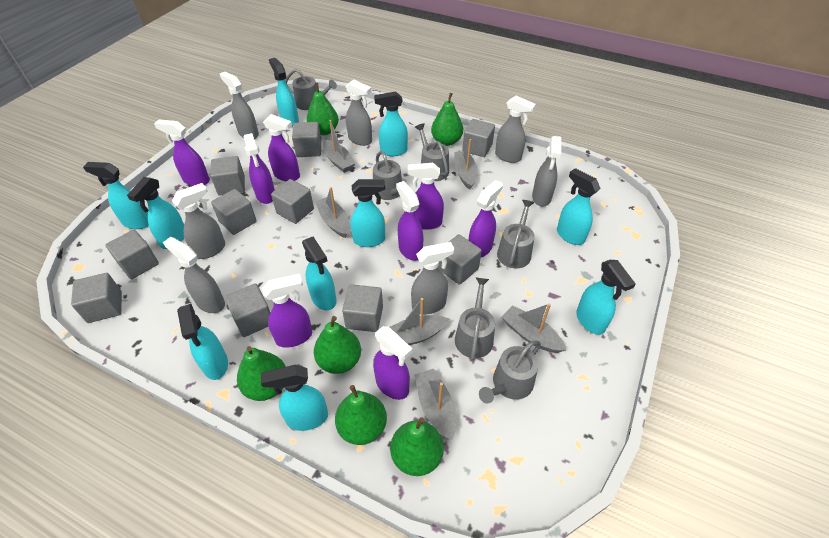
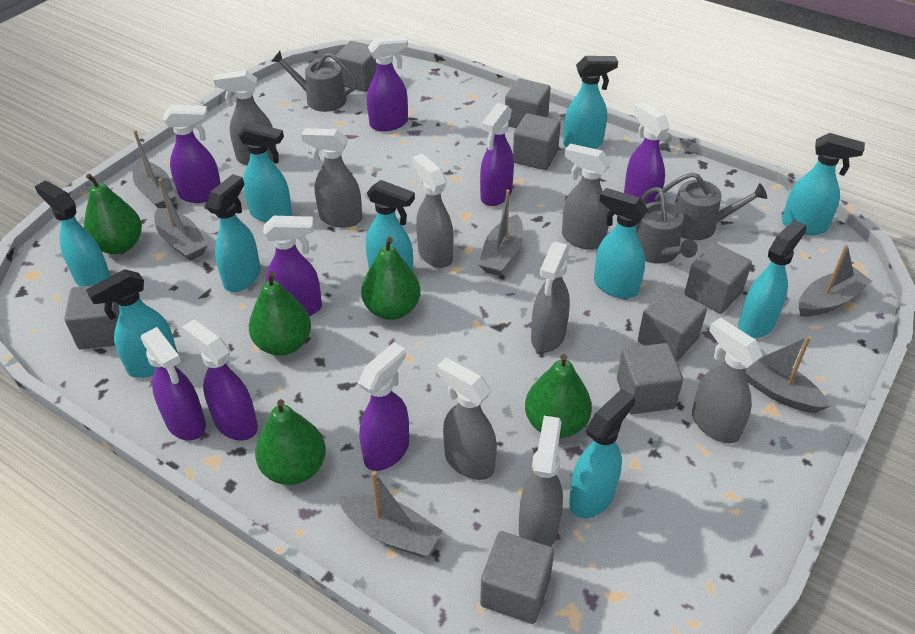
green pear: [237,346,286,401] [307,83,339,135] [314,316,361,374] [335,385,387,445] [390,417,444,476] [431,93,463,146] = 6 -> [84,173,142,254] [249,271,311,356] [255,399,326,485] [361,237,421,320] [525,354,592,438] = 5
grey cube: [71,273,122,323] [106,230,159,279] [210,156,245,196] [211,189,257,235] [225,283,271,337] [271,179,314,224] [292,122,322,157] [342,284,383,332] [438,234,482,285] [462,119,495,157] = 10 -> [64,285,119,349] [335,41,377,92] [480,531,554,624] [505,78,551,128] [513,113,561,170] [617,343,683,414] [638,288,707,362] [685,243,752,314] = 8
grey spray bottle: [163,237,225,313] [172,183,225,259] [220,71,259,139] [345,79,372,146] [411,242,454,314] [495,96,536,163] [532,136,561,207] = 7 -> [214,70,277,165] [301,128,362,228] [412,154,453,268] [436,358,497,480] [519,416,563,547] [531,241,570,353] [562,144,611,250] [692,318,763,443] = 8
grey watering can: [285,69,337,110] [373,151,402,200] [415,123,449,181] [455,277,495,361] [479,340,541,404] [497,200,535,268] = 6 -> [271,51,358,112] [636,187,698,264] [655,172,767,240] = 3

